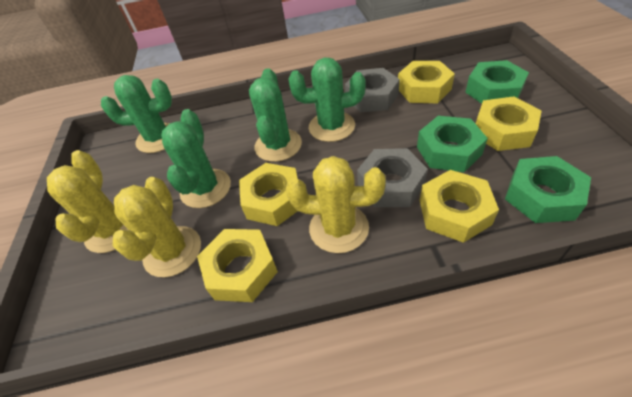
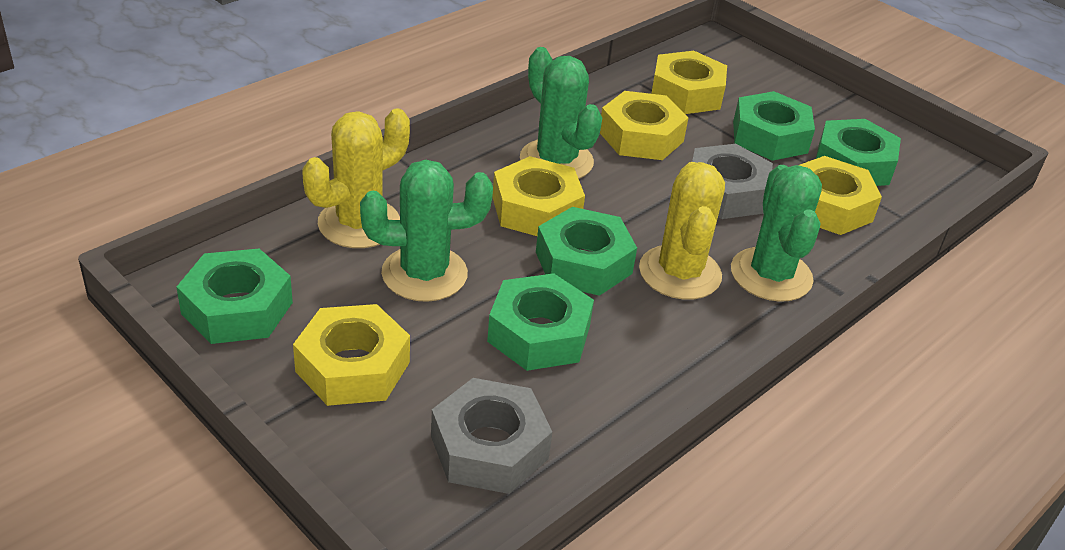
green cactus: [101,75,172,153] [161,109,231,208] [249,68,302,162] [289,57,366,142] = 4 -> [360,160,493,302] [520,47,602,179] [731,165,822,302] = 3
green nut: [417,116,488,172] [465,60,529,104] [505,156,591,223] = 3 -> [177,249,293,344] [487,273,594,371] [536,207,637,296] [733,91,815,161] [816,119,901,186] = 5
yellow cactus: [47,150,128,253] [113,177,201,277] [286,156,386,253] = 3 -> [302,108,410,248] [639,162,725,300] = 2

